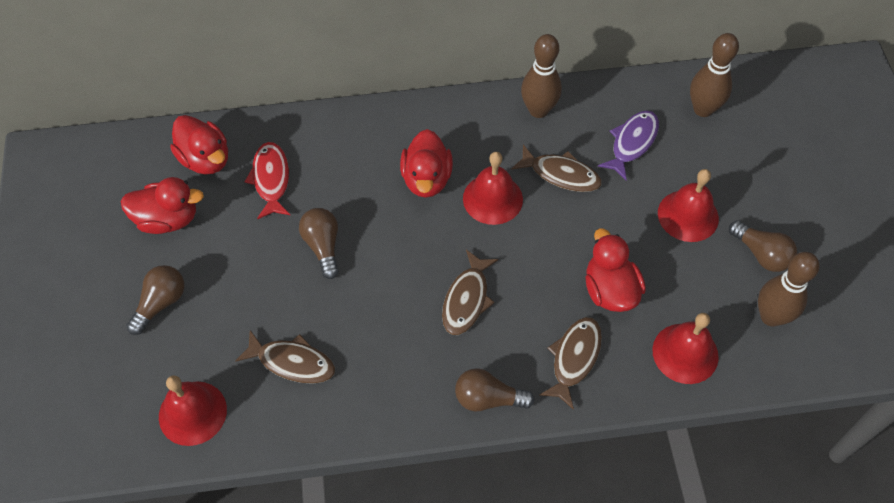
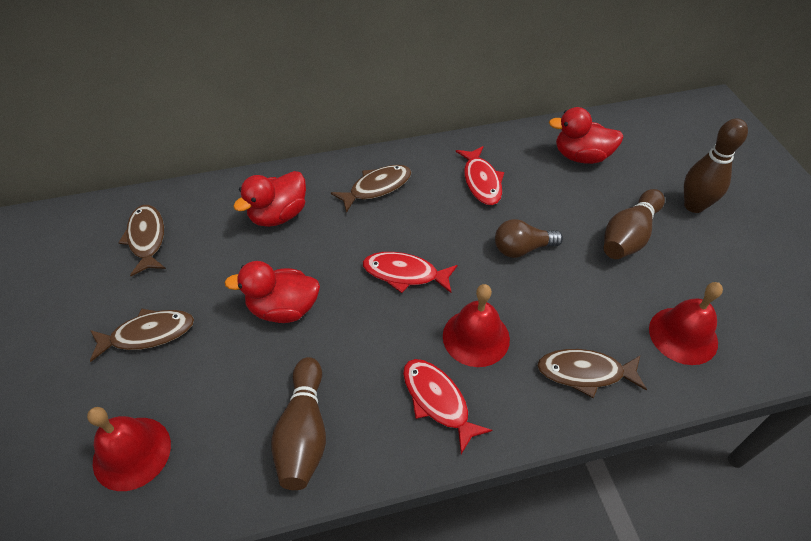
brown light bulb: [126,265,185,335] [299,208,339,279] [455,368,535,411] [729,220,797,272] = 4 -> [495,219,563,258] = 1
purple fish: [598,111,659,180] = 1 -> none = 0
red bell: [159,376,227,446] [463,152,523,225] [652,313,719,384] [658,169,719,242] = 4 -> [87,407,171,491] [443,284,510,367] [649,282,723,365] = 3
red duck: [121,177,204,234] [170,115,228,174] [400,129,453,198] [585,228,646,312] = 4 -> [224,261,320,323] [233,171,306,227] [549,107,623,164] = 3
red fish: [245,142,290,219] = 1 -> [363,252,457,293] [403,359,492,454] [456,146,504,205] = 3

